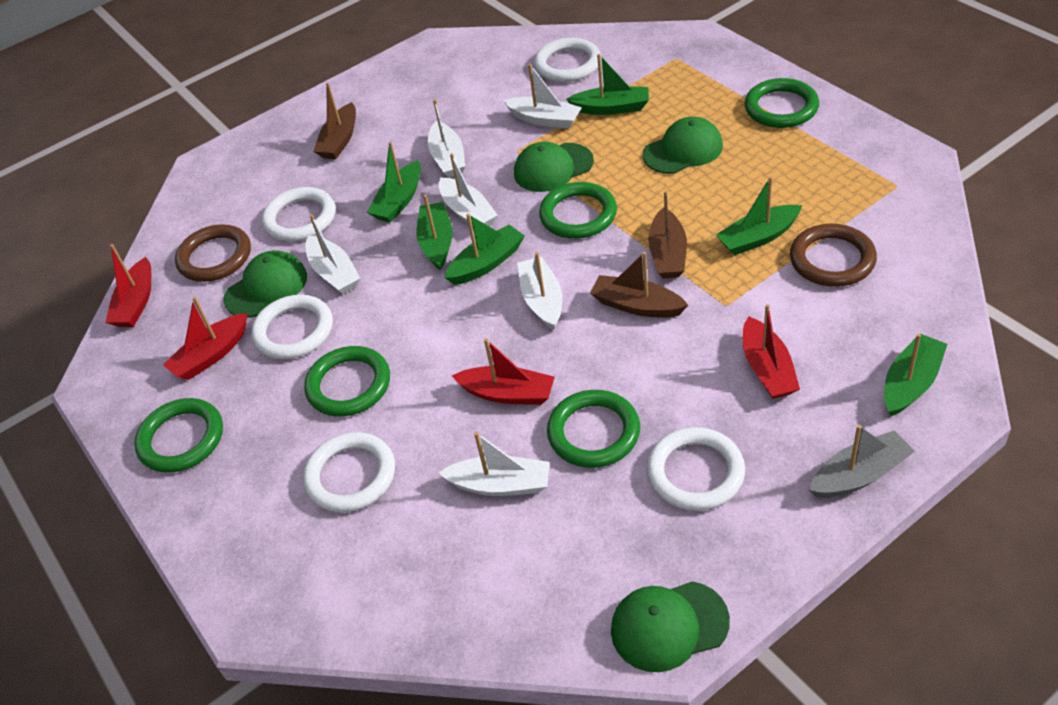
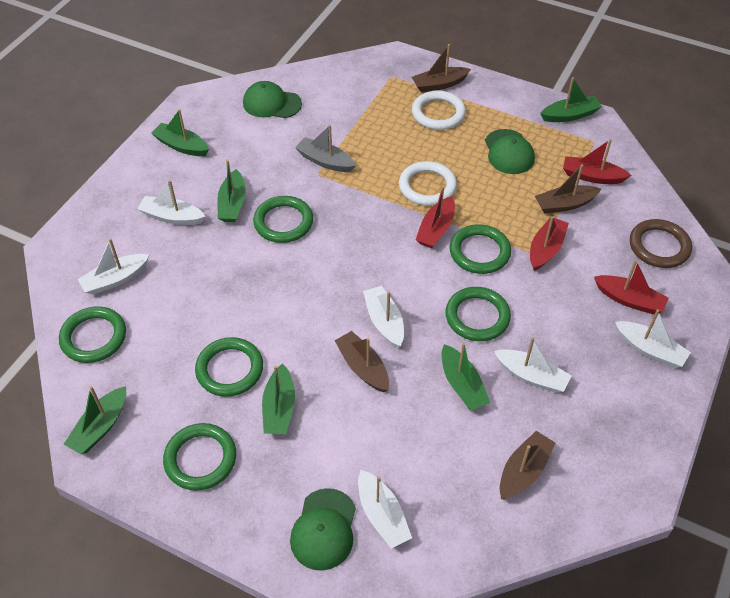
brown boat: [313,82,356,159] [590,252,688,318] [648,191,687,278] = 3 -> [334,331,389,392] [412,44,471,92] [500,431,555,499] [535,164,601,214] = 4
brown ring: [175,224,251,282] [790,224,877,287] = 2 -> [630,219,692,268] = 1
green cap: [223,250,307,318] [514,142,594,192] [611,581,730,672] [643,117,723,174] = 4 -> [243,81,302,118] [290,488,356,571] [485,129,535,174] = 3
green ring: [134,398,223,473] [304,346,390,417] [539,182,617,239] [547,390,640,468] [745,78,819,128] = 5 -> [59,306,126,363] [163,423,236,491] [195,337,263,397] [253,196,313,243] [445,287,511,341] [450,224,511,274] = 6
white ring: [251,295,333,359] [262,187,336,242] [303,432,395,512] [534,38,601,82] [647,427,745,511] = 5 -> [399,161,457,206] [412,90,466,130] = 2

